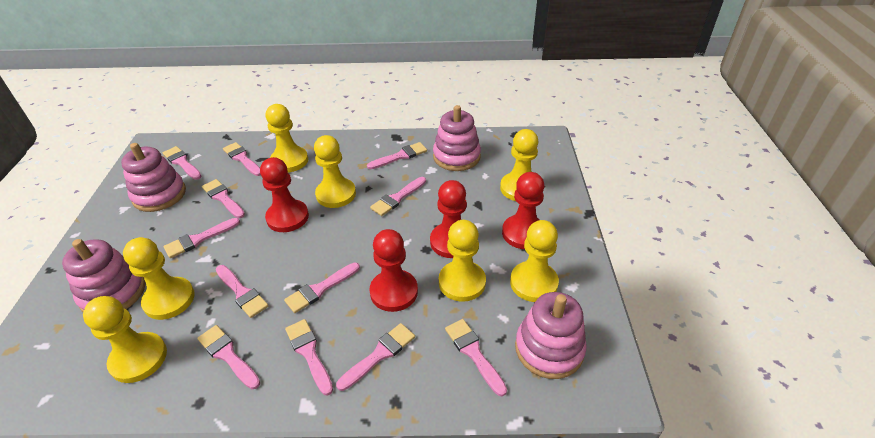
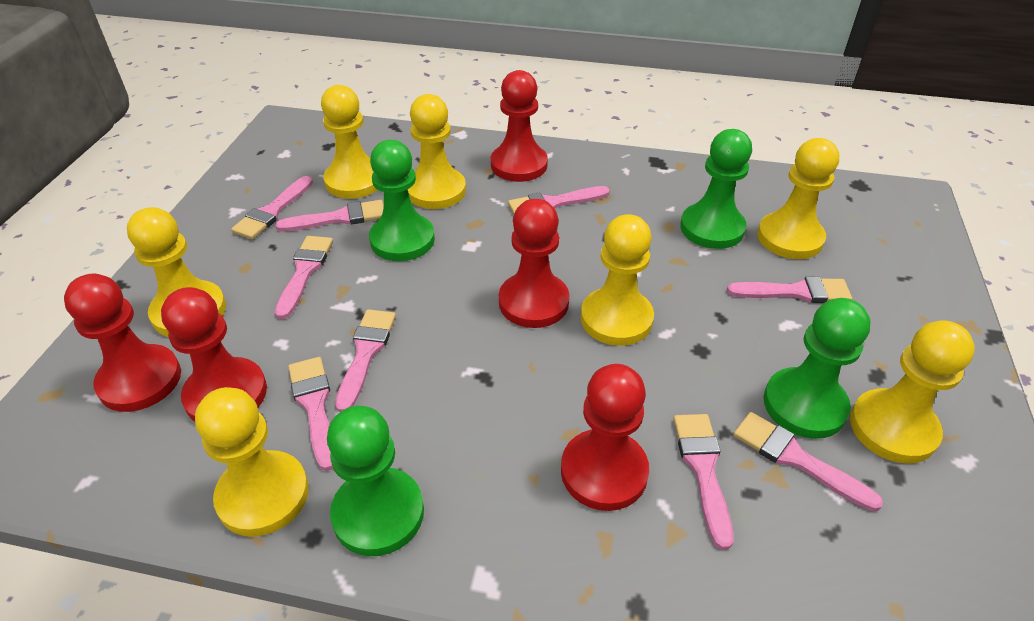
green pawn: none = 0 -> [327,406,424,556] [369,140,435,261] [680,129,752,249] [764,298,871,439] = 4
pink brush: [163,146,202,180] [163,218,240,258] [197,325,260,389] [202,179,245,218] [216,265,268,318] [223,142,261,176] [284,262,360,313] [285,319,333,396] [336,323,415,391] [367,142,427,169] [370,177,426,216] [445,319,507,396] = 12 -> [231,176,313,239] [275,236,333,319] [276,200,384,231] [288,357,333,471] [335,309,396,412] [508,186,610,214] [673,414,734,550] [727,277,852,303] [733,412,883,511] = 9
pink stacking toy: [62,239,146,312] [121,143,186,212] [433,105,481,171] [515,292,587,379] = 4 -> none = 0
red pawn: [260,157,309,232] [370,229,418,312] [430,180,467,258] [502,172,544,249] = 4 -> [64,274,181,412] [161,287,267,421] [491,70,548,182] [499,199,569,328] [561,364,649,511] = 5

